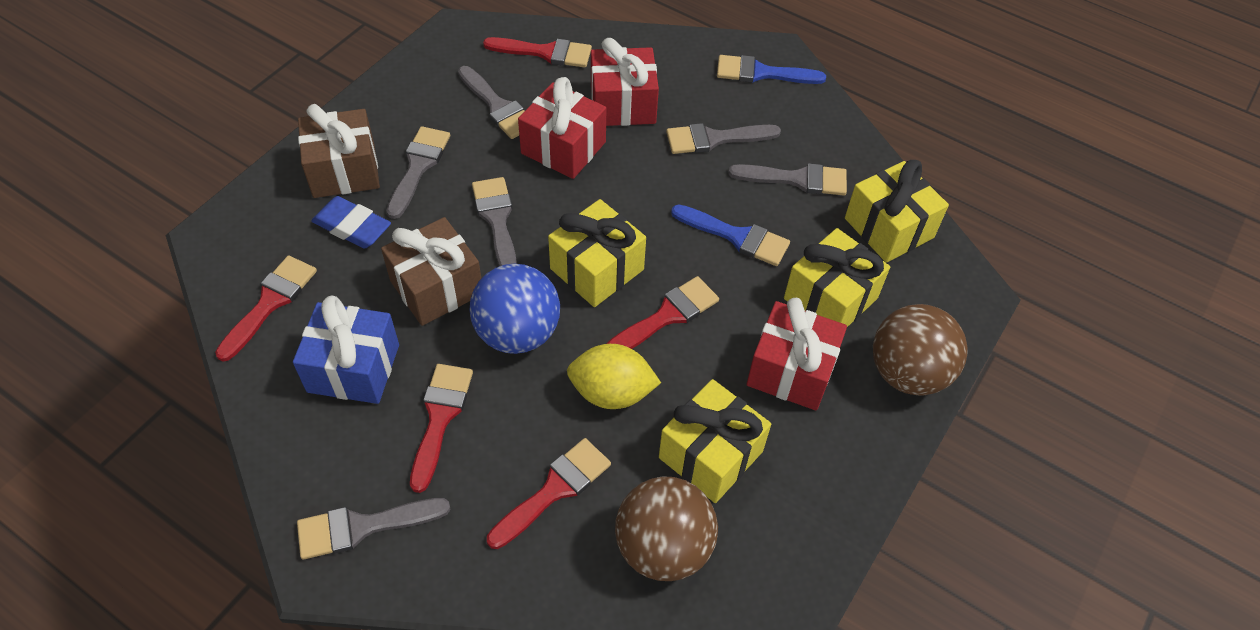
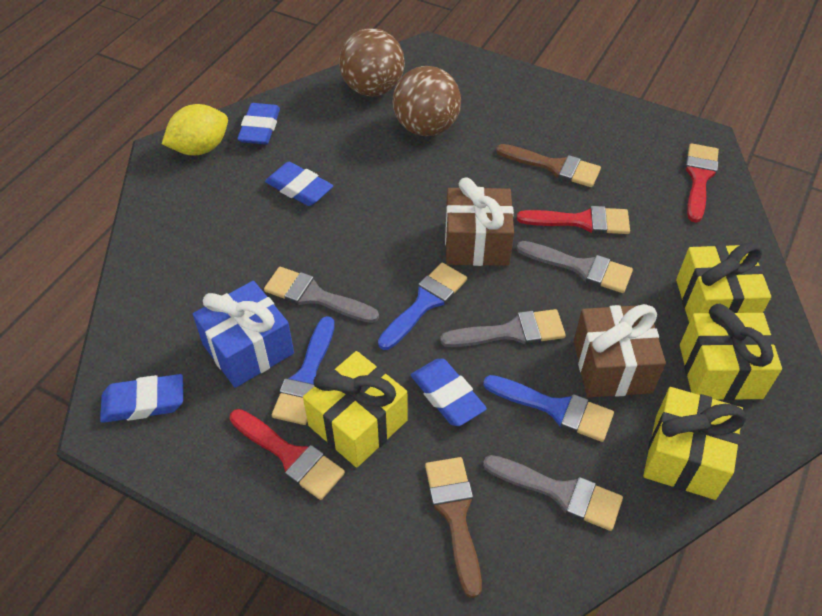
blue ball: [469,264,560,354] = 1 -> none = 0
blue brush: [671,204,790,266] [717,55,826,84] = 2 -> [272,316,335,425] [378,263,467,350] [483,375,614,442] = 3
blue eraser: [311,196,391,248] = 1 -> [100,374,183,423] [237,103,280,145] [265,162,333,206] [411,359,487,426] = 4
brown brush: none = 0 -> [425,457,482,598] [496,144,601,187] = 2
grey brush: [297,498,450,560] [386,126,450,219] [458,66,524,139] [472,177,517,266] [666,123,781,154] [729,163,847,195] = 6 -> [264,267,379,323] [440,309,566,347] [483,455,623,531] [516,241,633,293] = 4
red brush: [215,256,317,362] [410,364,473,493] [483,37,592,67] [487,438,611,549] [606,276,719,349] = 5 -> [229,409,345,500] [517,206,630,234] [685,143,719,223] = 3
red gift: [518,77,606,179] [591,38,659,126] [747,298,847,411] = 3 -> none = 0

